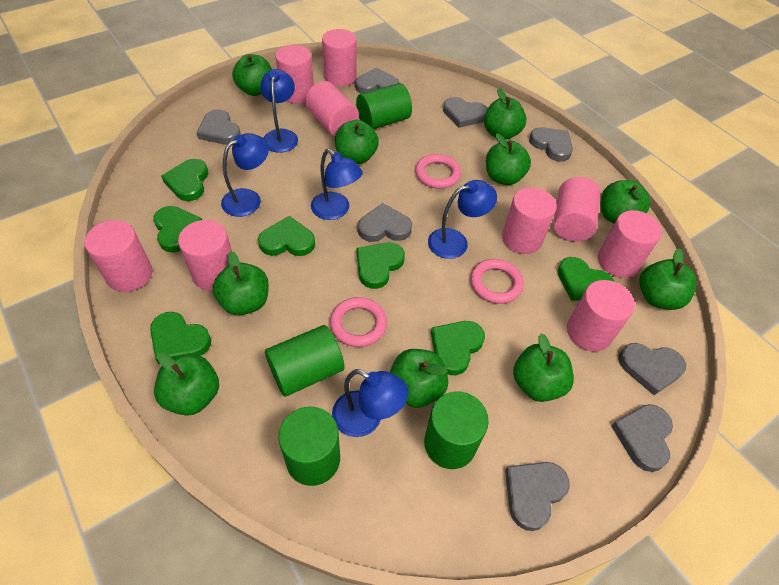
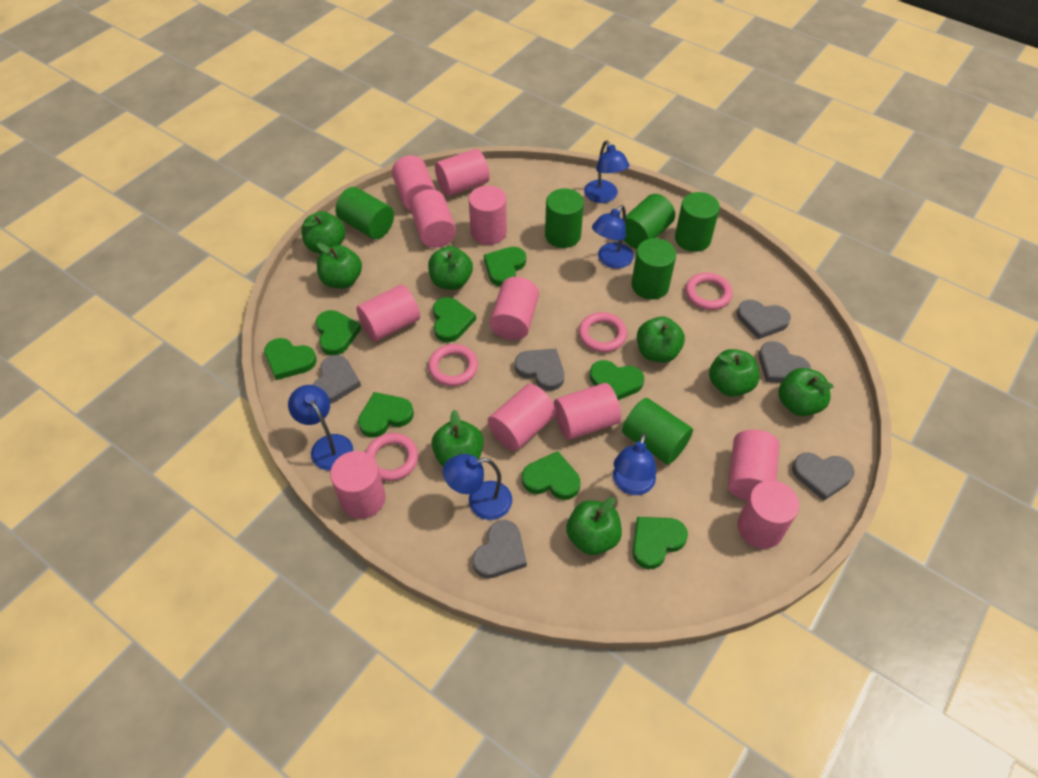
green apple: [154,352,219,416] [213,251,269,315] [232,54,272,96] [335,120,379,164] [390,349,448,408] [484,88,526,140] [486,133,531,185] [513,333,574,402] [600,180,650,223] [639,248,696,310] = 10 -> [301,211,345,254] [317,243,362,289] [428,246,473,290] [431,410,484,467] [566,497,622,555] [637,316,685,363] [709,349,759,397] [778,368,834,416] = 8
green cylinder: [265,325,344,397] [278,406,340,486] [356,83,412,129] [424,391,489,469] = 4 -> [336,187,394,239] [545,188,584,248] [622,398,693,464] [624,194,675,249] [632,238,676,300] [675,192,720,252] = 6
green heart: [150,312,211,364] [153,206,202,253] [161,159,208,201] [258,216,315,256] [357,243,405,289] [431,321,485,375] [557,257,615,301] = 7 -> [264,338,317,380] [316,310,361,356] [358,392,414,438] [433,297,476,342] [484,247,526,287] [522,451,580,500] [590,360,644,400] [632,517,688,569] = 8
grey heart: [197,109,241,145] [355,67,399,94] [358,203,412,242] [443,97,488,128] [505,462,570,531] [529,127,573,162] [611,404,673,472] [618,343,686,395] = 8 -> [313,355,361,404] [472,520,527,578] [515,349,564,391] [737,300,791,339] [759,341,811,383] [792,453,855,501] = 6
pink cylinder: [84,220,152,292] [178,220,232,291] [275,45,314,104] [305,81,359,136] [322,29,357,86] [502,187,557,254] [553,177,600,242] [567,280,635,351] [598,210,662,278] = 9 -> [330,451,386,519] [356,284,420,342] [392,155,436,211] [410,189,456,248] [435,149,489,196] [469,185,507,245] [488,384,556,451] [490,277,539,340] [554,383,621,440] [728,430,780,500] [737,480,799,549] = 11
pink ring: [330,297,387,347] [415,154,461,189] [470,259,524,304] = 3 -> [365,433,418,481] [428,344,478,386] [579,312,627,352] [685,272,733,310] = 4

